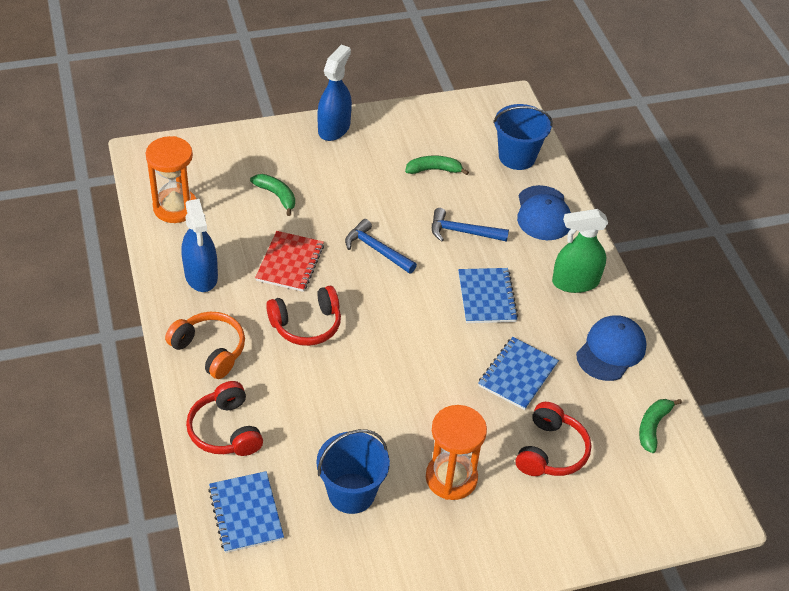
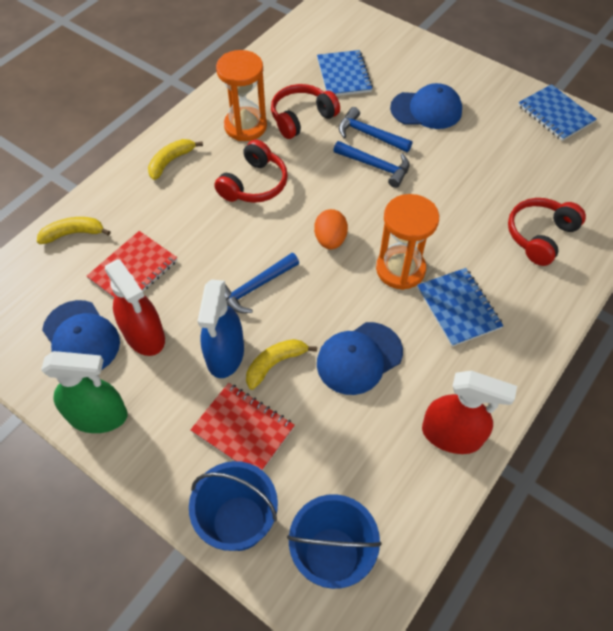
blue cap: [517,185,571,240] [576,315,647,381] = 2 -> [42,300,120,370] [317,322,403,395] [390,83,462,129] = 3
blue hammer: [345,219,417,274] [432,208,509,242] = 2 -> [224,253,299,313] [333,141,409,188] [339,107,412,152] = 3
blue spray bottle: [182,199,218,292] [317,45,352,141] = 2 -> [198,279,244,378] = 1
green banana: [250,174,295,216] [405,156,469,175] [639,399,682,453] = 3 -> none = 0
orange egg: none = 0 -> [314,209,348,249] = 1
orange headphones: [165,312,245,379] = 1 -> none = 0
red notebook: [255,231,324,292] = 1 -> [87,231,177,298] [190,383,295,471] = 2
red spray bottle: none = 0 -> [105,259,165,356] [422,370,517,454] = 2
yellow banana: none = 0 -> [37,217,111,244] [148,139,203,180] [246,339,317,390] = 3

